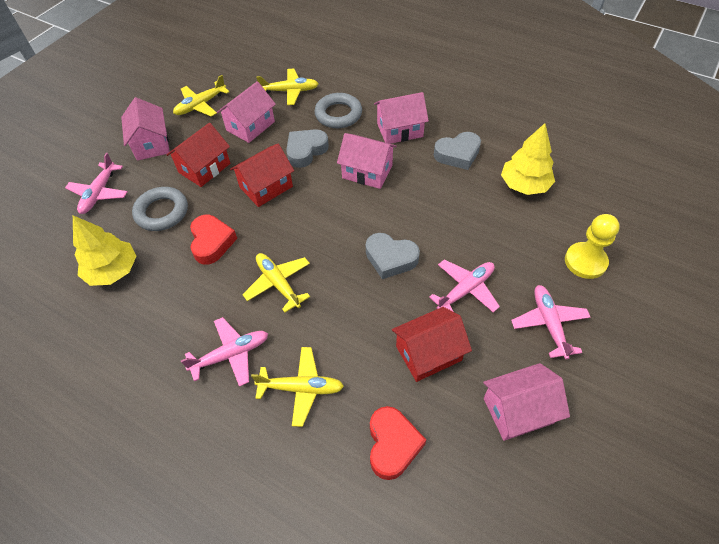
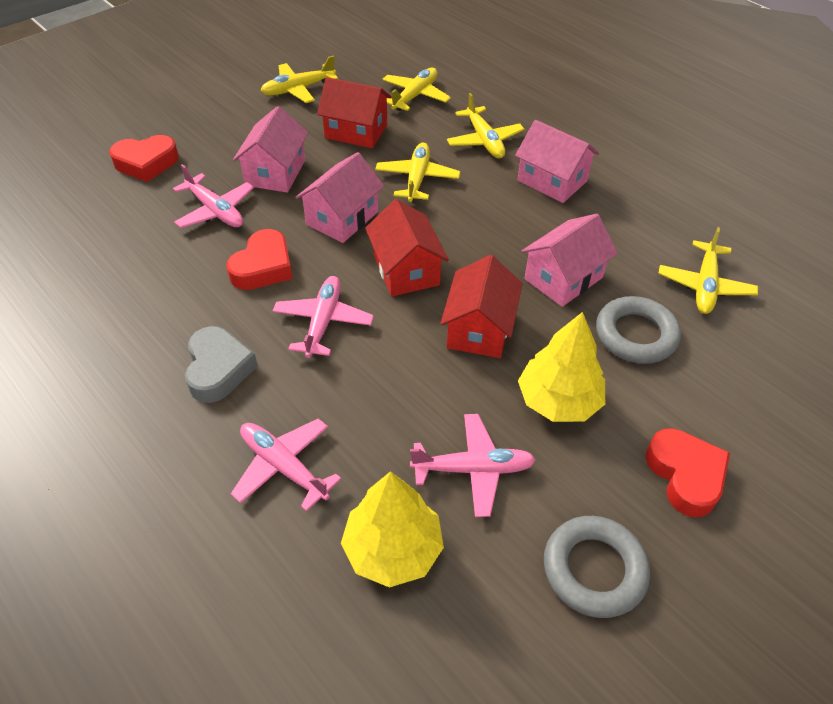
grey heart: [286,129,329,168] [366,233,420,279] [434,132,481,170] = 3 -> [185,326,258,403] = 1
pink house: [121,97,170,161] [217,81,276,143] [337,133,397,189] [374,92,429,144] [483,363,570,441] = 5 -> [233,106,309,193] [295,152,384,243] [515,120,599,203] [521,214,618,307] = 4
red heart: [190,215,237,265] [370,406,426,480] = 2 -> [109,135,179,182] [227,229,293,290] [645,428,730,517] = 3
yellow pawn: [565,214,620,279] = 1 -> none = 0
yellow plane: [173,75,230,117] [242,253,310,312] [251,347,344,427] [256,68,319,105] = 4 -> [260,55,338,103] [375,143,460,202] [382,68,451,111] [447,93,524,158] [658,227,758,314] = 5

